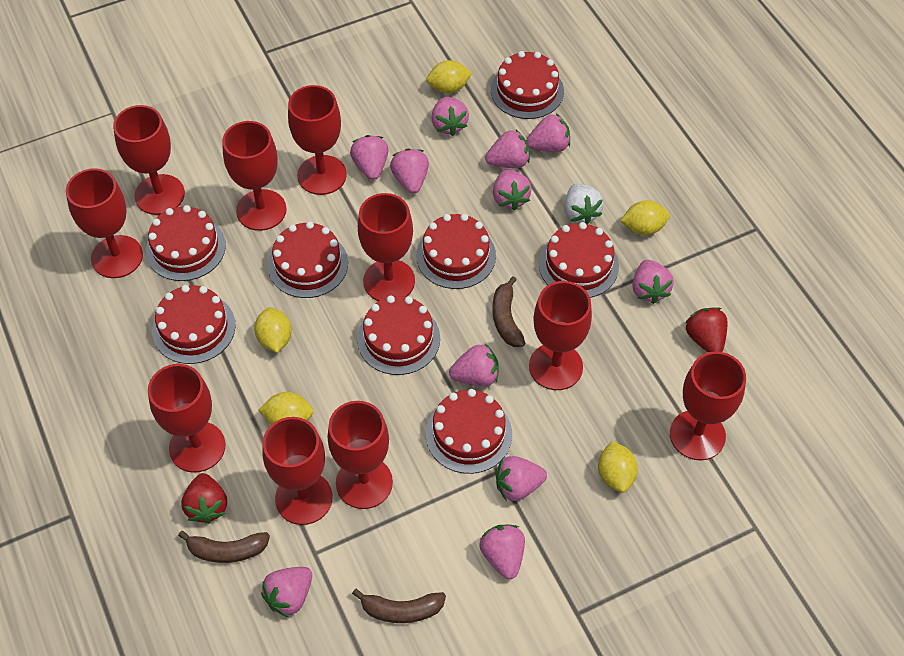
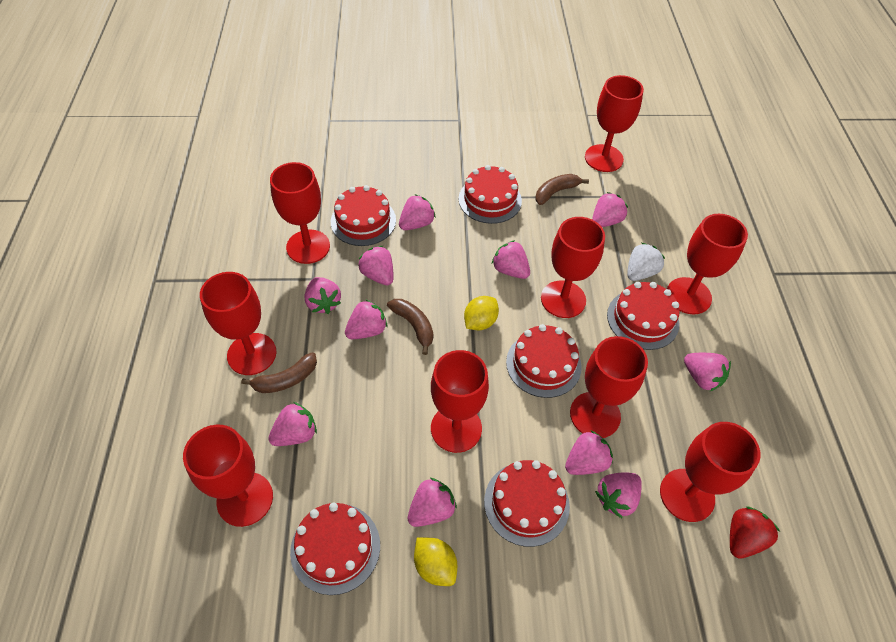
red cake: [146,205,226,281] [152,285,236,364] [268,221,348,298] [357,296,440,375] [416,214,496,289] [426,389,512,474] [491,51,564,119] [539,222,619,298] = 8 -> [290,503,380,595] [331,185,396,246] [459,165,522,224] [484,460,570,547] [506,324,582,398] [607,282,680,350] = 6
red goblet: [66,168,143,278] [113,105,185,215] [148,364,226,473] [222,121,287,231] [263,417,333,525] [288,85,347,195] [328,401,393,509] [358,193,415,301] [529,281,592,390] [670,351,746,460] = 10 -> [183,425,273,527] [200,272,277,375] [270,162,330,264] [431,350,489,453] [541,217,605,318] [570,336,648,438] [585,75,644,172] [660,422,761,522] [667,214,748,315] = 9
red strawberry: [181,473,227,524] [686,307,728,352] = 2 -> [730,507,780,559] = 1
yellow lemon: [254,307,292,353] [258,392,314,425] [426,60,472,94] [598,441,638,493] [620,200,670,235] = 5 -> [414,537,457,586] [464,296,499,330] = 2

